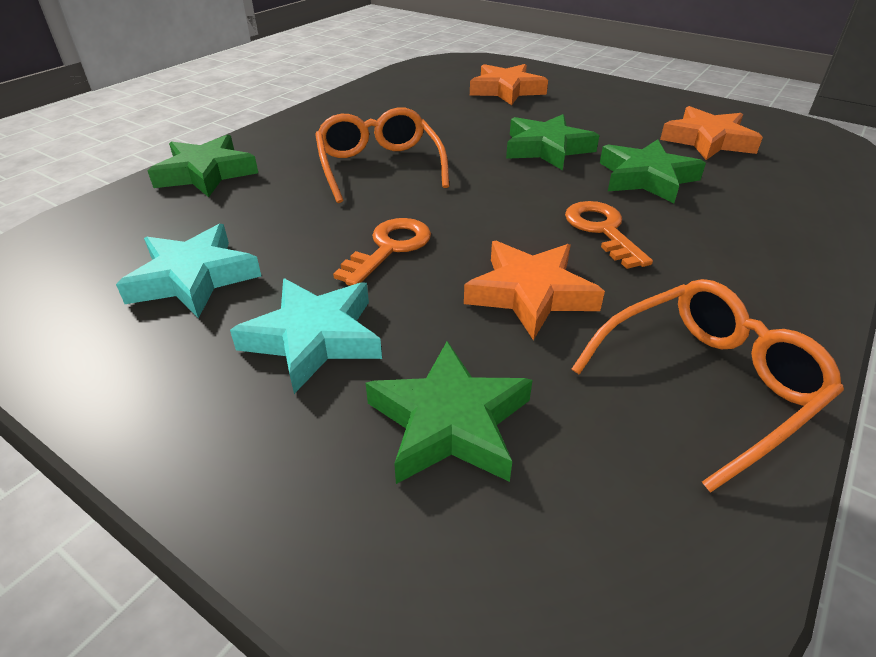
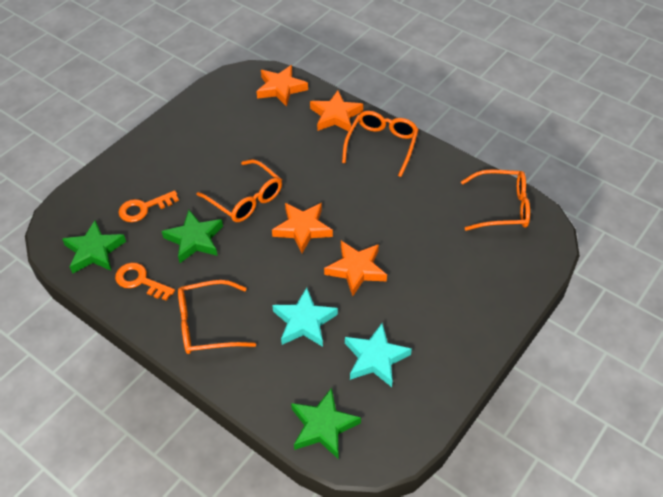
green star: [148,134,258,197] [366,341,533,484] [506,114,600,170] [600,139,706,203] = 4 -> [62,220,126,274] [162,210,223,263] [291,388,361,459] = 3
orange glasses: [315,107,449,203] [571,279,844,493] = 2 -> [178,280,256,354] [196,159,282,222] [342,111,419,177] [461,169,530,231] = 4
orange star: [464,241,605,340] [470,64,548,105] [660,106,763,160] = 3 -> [256,65,308,107] [272,203,333,253] [310,90,363,131] [324,241,387,296] = 4

